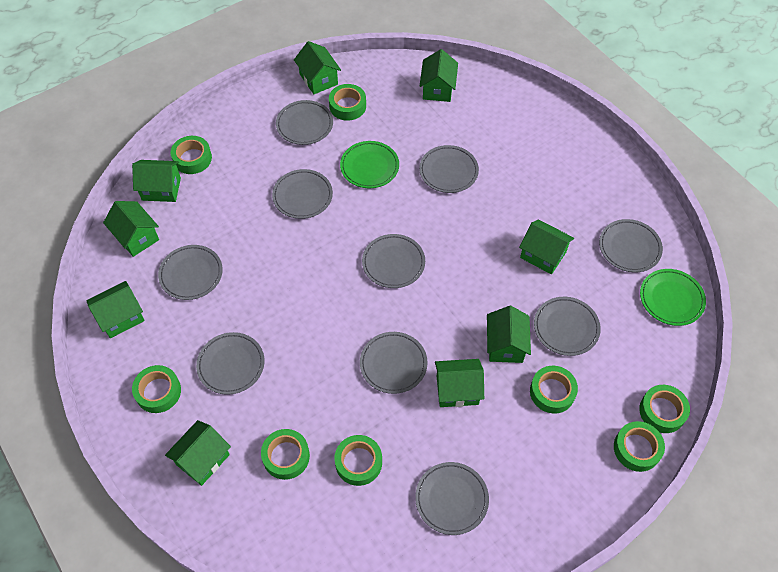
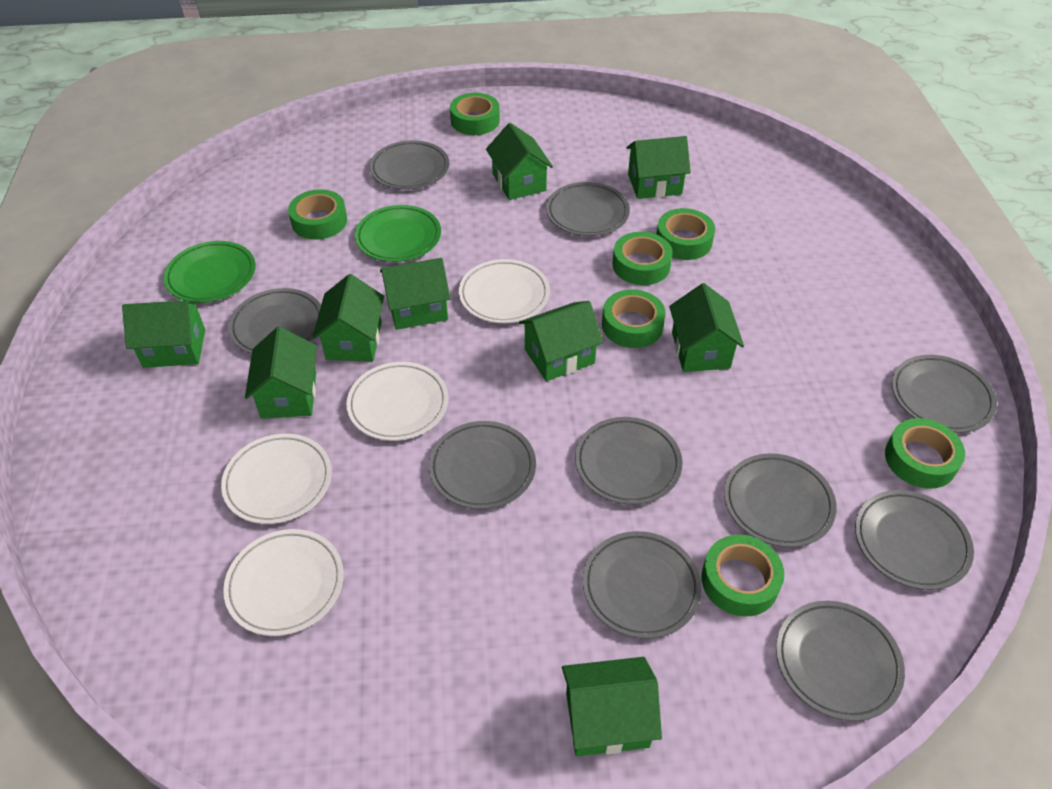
green tape: [132,365,181,413] [171,136,212,174] [261,429,310,480] [329,84,366,121] [334,435,382,486] [530,366,578,414] [614,421,665,472] [639,385,690,433] = 8 -> [288,189,347,240] [450,93,500,135] [602,289,666,348] [613,232,673,285] [657,208,715,260] [701,535,784,617] [885,418,965,489] = 7
white plate: none = 0 -> [221,434,332,524] [223,529,344,636] [346,362,448,441] [459,259,550,323] = 4

